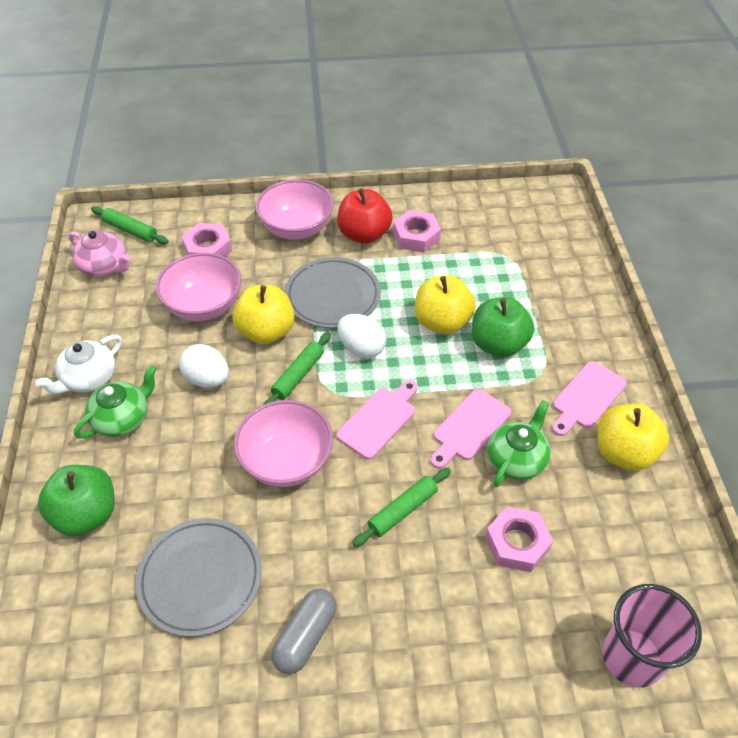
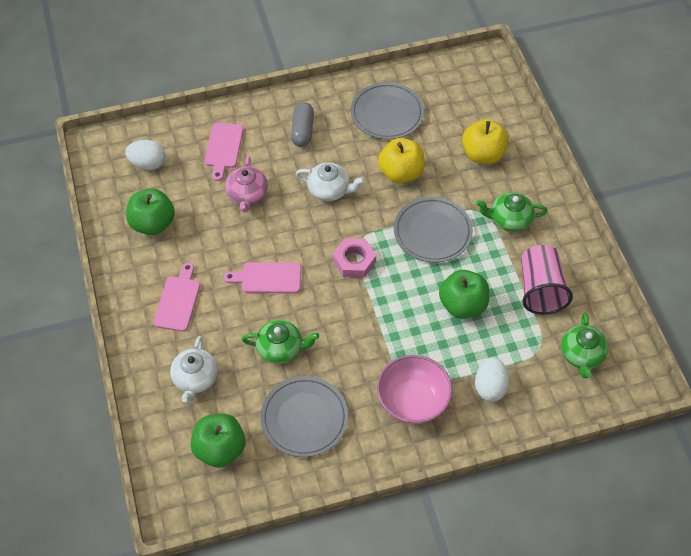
green apple: [38,465,115,537] [472,297,534,357] = 2 -> [126,189,175,235] [191,414,246,468] [439,270,489,319] = 3
green rolling pin: [91,206,168,244] [263,332,331,405] [353,468,451,547] = 3 -> none = 0
green teapot: [74,365,157,439] [487,400,550,487] = 2 -> [242,320,319,364] [476,192,548,232] [561,313,609,378] = 3
grey plate: [136,518,262,637] [285,257,381,328] = 2 -> [260,376,348,457] [351,82,424,139] [394,197,473,263] = 3
pink bowl: [156,253,242,321] [234,400,333,487] [256,179,334,240] = 3 -> [377,355,452,424] = 1
pink nut: [182,223,232,257] [393,210,441,252] [485,507,553,572] = 3 -> [333,238,376,278] = 1
red apple: [337,188,393,244] = 1 -> none = 0
white teapot: [35,335,122,394] = 1 -> [170,336,218,403] [296,163,365,201] = 2
yellow apple: [232,285,295,344] [415,275,476,334] [598,404,669,471] = 3 -> [378,138,425,183] [462,119,509,164] = 2

